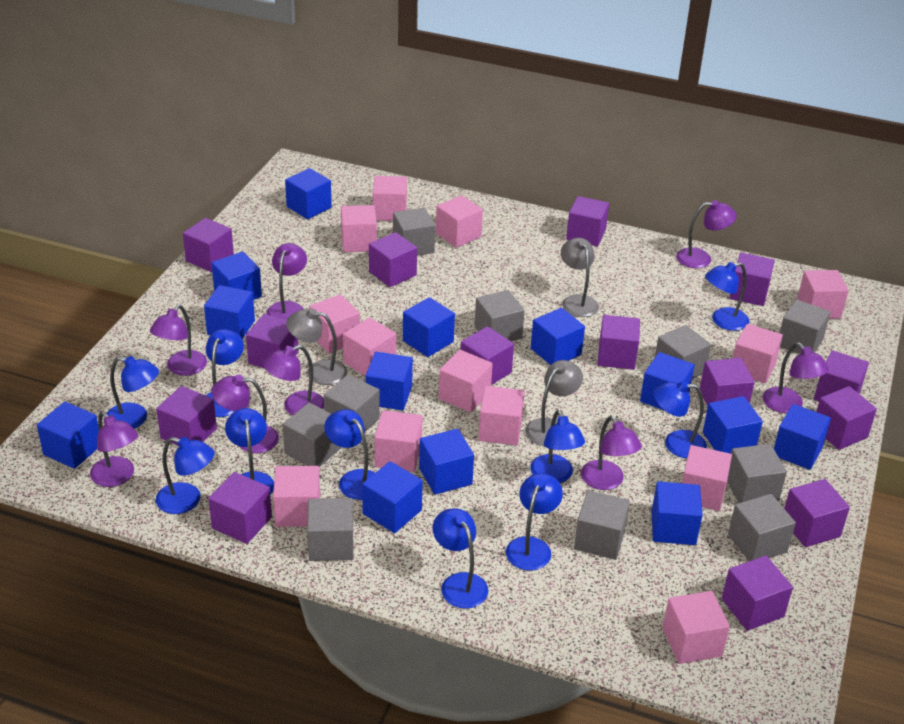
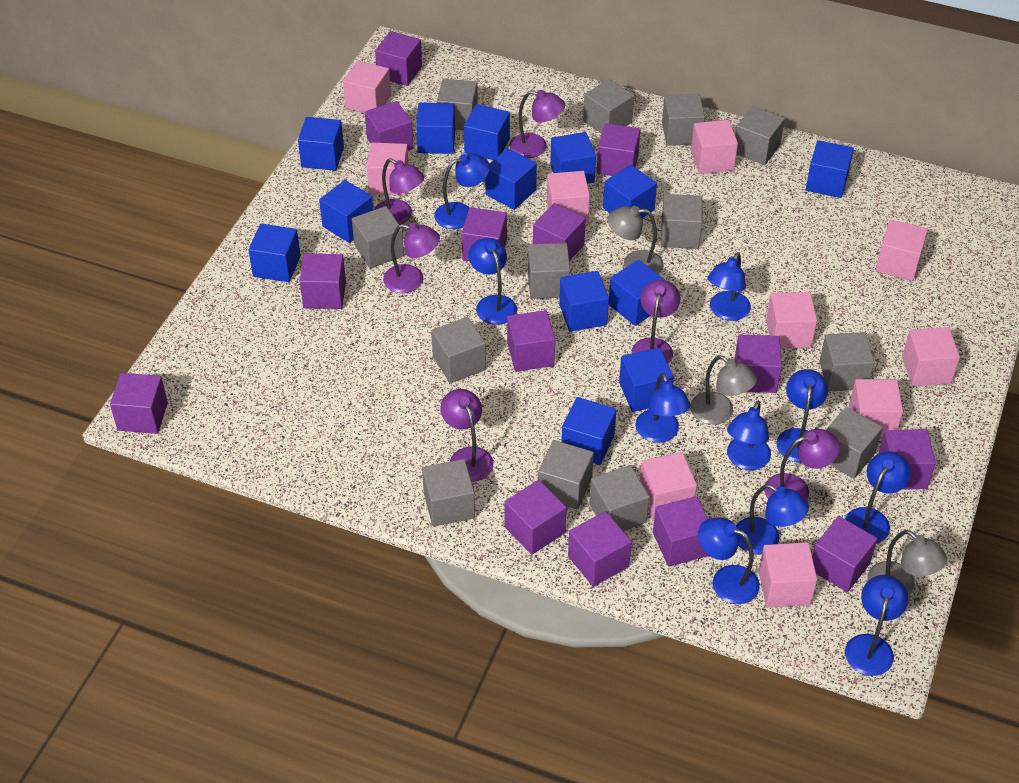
grey cube: [283,403,341,467] [307,498,354,561] [324,374,380,432] [393,207,435,256] [474,290,525,341] [574,490,630,560] [655,325,711,379] [727,444,787,503] [728,494,796,561] [780,299,831,354] = 10 -> [352,206,404,269] [422,459,475,527] [431,317,486,383] [437,79,478,131] [528,243,570,299] [538,440,594,509] [583,79,634,134] [589,465,649,531] [661,194,702,249] [662,94,705,146] [735,106,785,165] [819,332,874,391] [826,407,883,479] = 13
pink cube: [273,466,320,527] [309,294,360,354] [341,205,377,252] [343,317,396,376] [373,176,407,221] [374,410,423,472] [436,195,483,248] [439,350,493,413] [478,386,525,445] [662,591,730,664] [682,445,732,511] [733,324,783,383] [797,270,849,319] = 13 -> [343,61,391,113] [367,143,409,195] [547,171,590,223] [640,452,697,520] [691,120,738,174] [759,542,817,608] [766,292,817,349] [849,379,903,438] [876,220,928,281] [902,327,960,387] = 10
purple lamp: [90,412,138,487] [150,305,207,376] [211,375,279,453] [263,345,324,415] [267,243,307,320] [581,416,642,490] [676,200,737,268] [763,343,829,413] = 8 -> [374,158,425,225] [383,223,440,293] [440,389,493,482] [509,90,565,158] [631,280,680,364] [764,429,840,501] = 6

